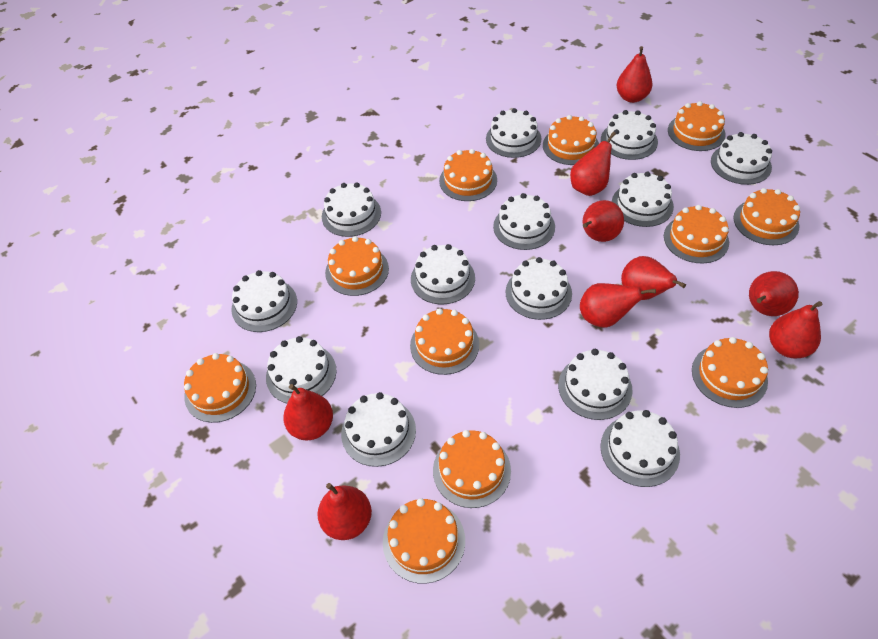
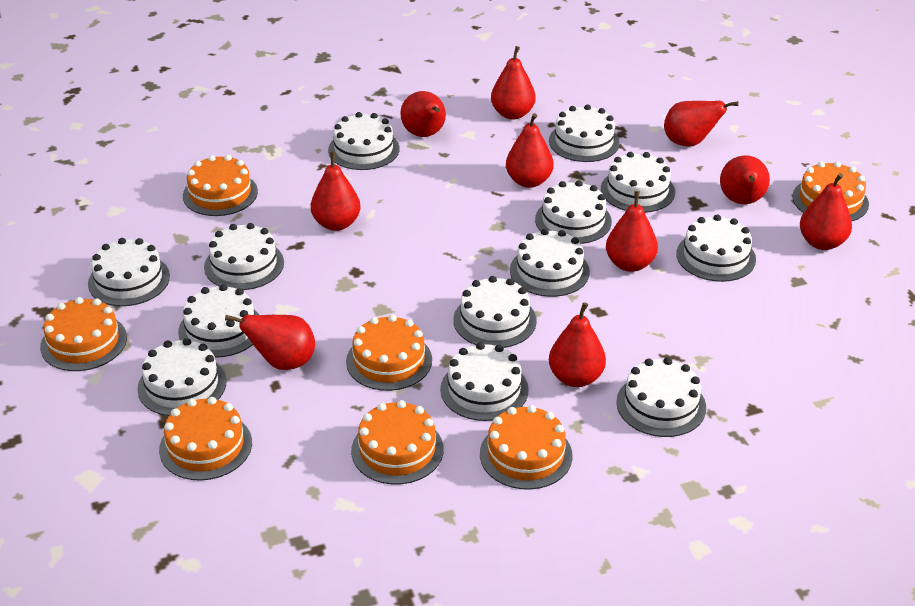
orange cake: [184,353,256,423] [325,236,389,296] [383,498,465,584] [410,308,479,375] [433,430,511,508] [439,149,497,201] [543,115,599,165] [664,205,729,263] [668,101,726,151] [692,337,768,408] [734,188,800,245] = 11 -> [40,297,127,371] [159,397,252,481] [183,155,258,216] [346,315,432,391] [351,400,444,484] [480,405,572,490] [792,161,869,221] = 7
red pear: [283,384,333,441] [318,483,372,540] [570,132,616,196] [580,283,656,328] [582,200,624,242] [617,46,653,103] [621,256,686,300] [749,271,799,316] [769,301,822,359] = 9 -> [225,315,315,370] [311,152,361,231] [400,91,446,137] [491,46,536,119] [506,113,554,188] [549,302,606,387] [606,191,658,272] [664,101,739,147] [720,155,770,204] [800,173,852,250] = 10

